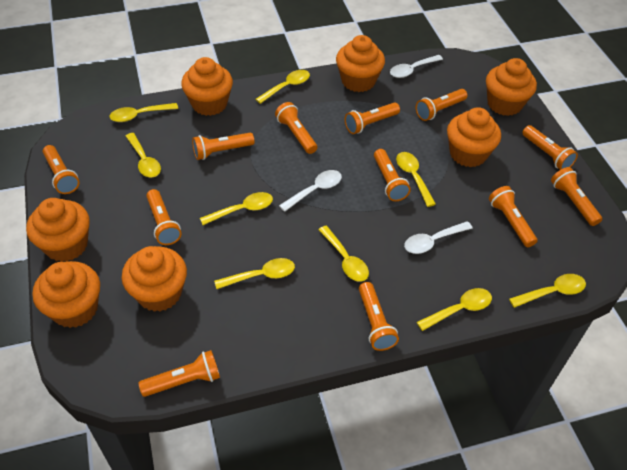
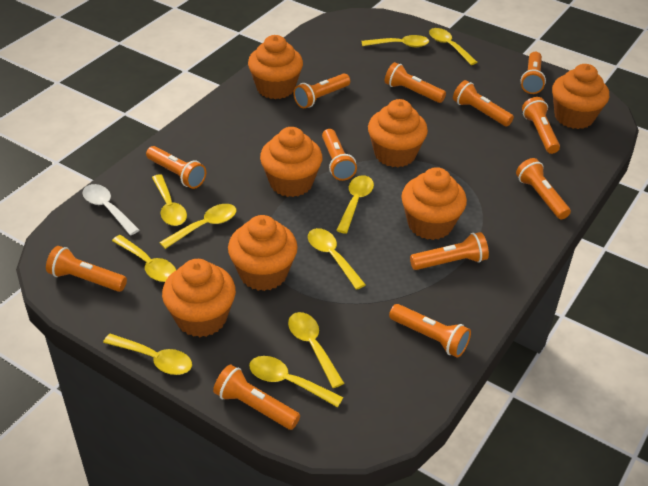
white spoon: [279,170,342,212] [390,55,443,78] [404,221,473,254] = 3 -> [82,184,139,235] = 1
yellow spoon: [109,103,178,122] [126,133,161,178] [200,192,273,225] [214,258,295,289] [256,70,310,104] [318,226,369,282] [396,152,436,207] [417,288,492,331] [509,274,586,308] = 9 -> [103,334,192,375] [112,235,176,282] [152,174,187,226] [159,204,236,249] [249,356,344,407] [288,312,344,388] [308,228,366,290] [336,175,374,234] [362,35,429,47] [429,28,477,65] = 10

